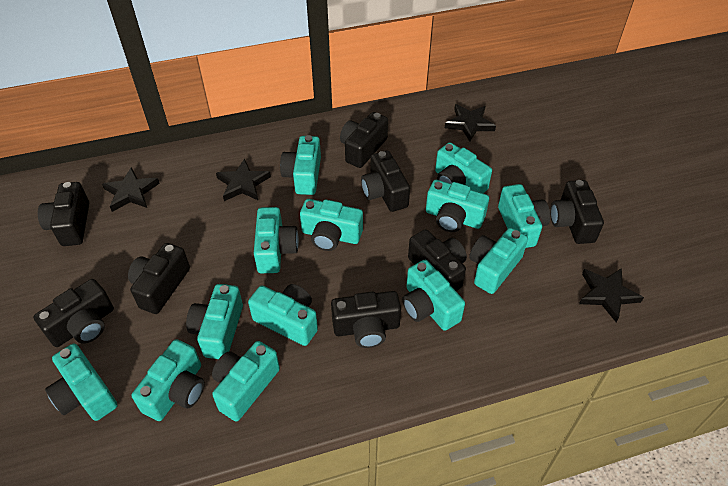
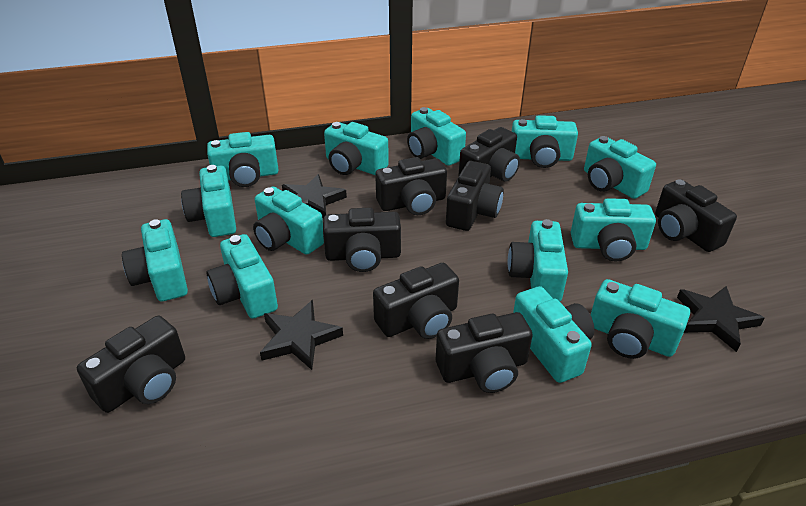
black star: [102,167,160,212] [216,159,271,201] [445,104,496,142] [579,268,644,322] = 4 -> [260,300,343,370] [282,174,347,219] [677,286,765,352] = 3

